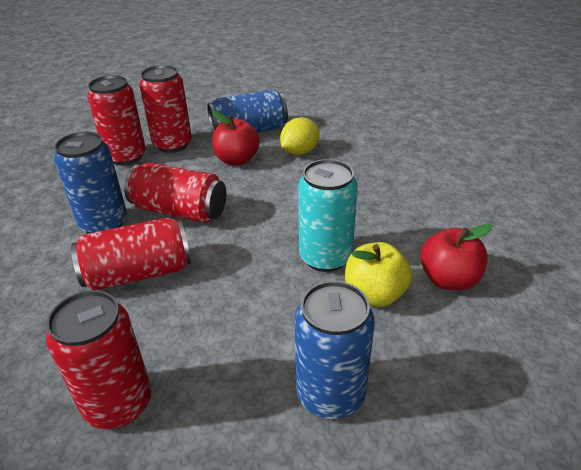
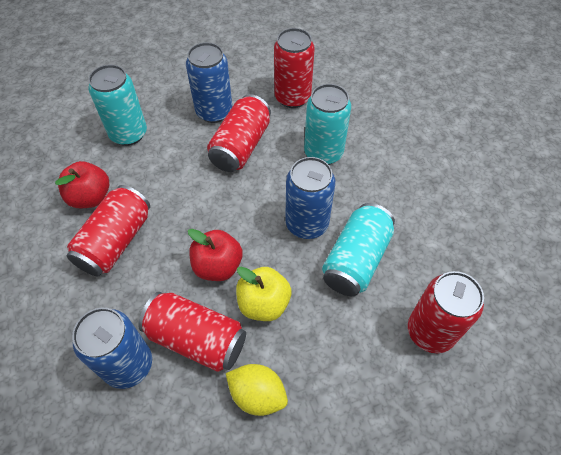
turquoise can: [298,159,358,272] = 1 -> [88,65,147,146] [304,84,351,165] [322,203,395,296] = 3

